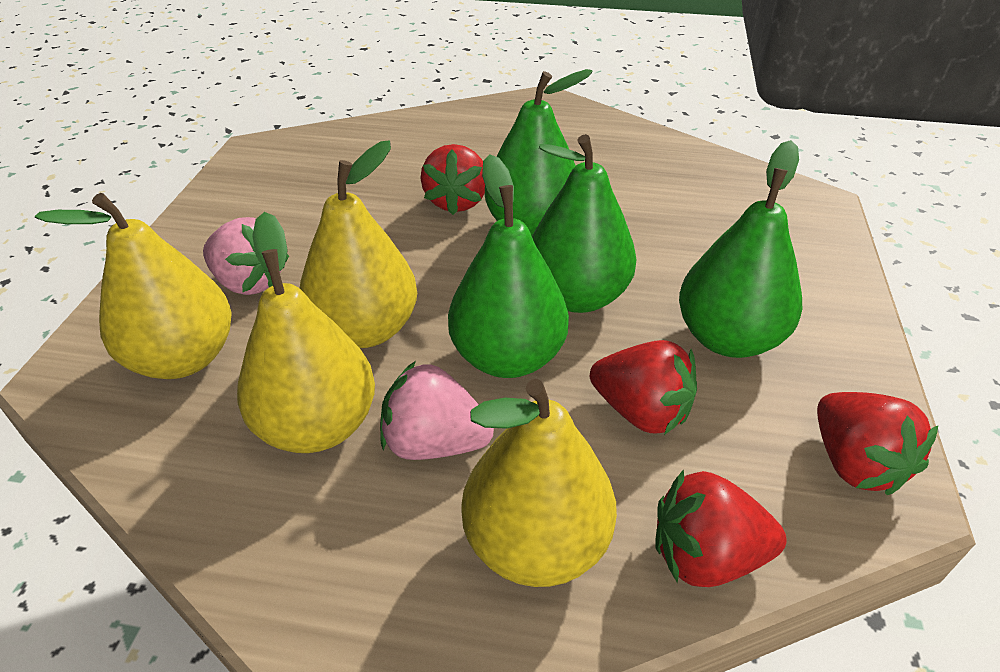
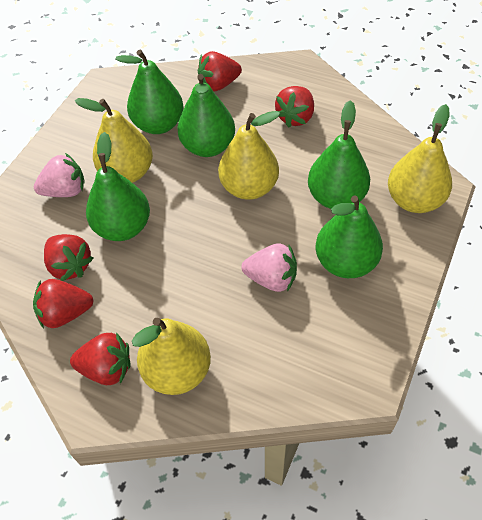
green pear: [448,154,569,378] [485,69,593,236] [532,134,636,313] [679,140,802,358] = 4 -> [86,132,150,241] [116,50,183,134] [177,74,235,157] [308,100,370,209] [316,195,383,278] = 5
red strawberry: [420,144,485,215] [590,340,697,435] [655,469,787,587] [817,392,938,495] = 4 -> [33,279,94,329] [44,234,93,281] [70,332,130,385] [198,51,242,92] [275,86,314,128] = 5

